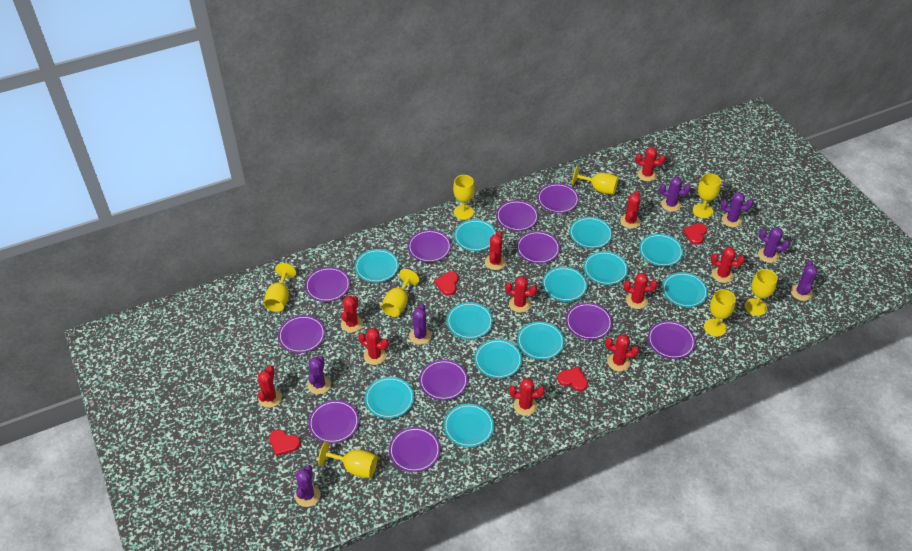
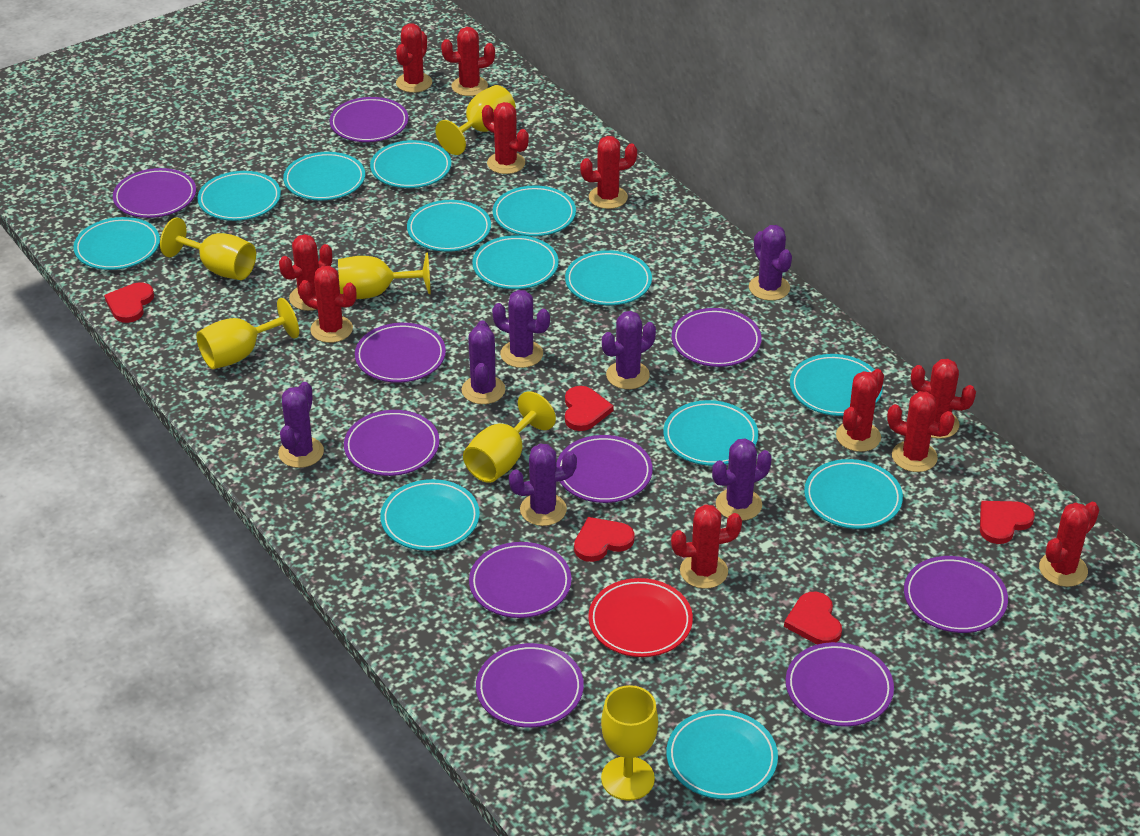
purple plate: [278,315,325,353] [305,267,350,302] [309,400,359,444] [389,427,441,472] [408,230,451,262] [419,360,468,400] [496,200,539,231] [516,231,560,264] [537,183,579,213] [566,303,613,340] [648,321,696,359] = 11 -> [113,168,196,218] [330,97,409,142] [344,410,439,476] [355,323,446,383] [469,542,572,618] [476,643,584,728] [556,435,653,503] [671,308,761,367] [786,642,894,727] [904,556,1008,633] = 10
red heart: [269,429,301,456] [434,272,458,296] [557,367,588,391] [683,223,707,245] = 4 -> [104,282,154,323] [565,386,614,431] [574,517,635,562] [784,592,842,644] [980,501,1035,544] = 5
red plate: none = 0 -> [588,578,693,657] = 1
turquoise plate: [355,249,399,283] [365,377,414,419] [444,404,494,447] [447,302,493,339] [454,219,497,251] [474,339,522,379] [517,321,565,360] [542,267,588,302] [569,217,613,249] [584,251,628,285] [639,234,683,267] [662,272,708,307] = 12 -> [73,217,160,270] [197,171,281,221] [283,152,365,201] [370,140,451,188] [380,479,480,551] [407,200,491,252] [472,235,558,289] [493,185,576,236] [565,250,652,305] [663,400,758,466] [666,710,778,799] [790,354,883,416] [804,459,903,529] = 13
yellow goblet: [264,263,296,312] [318,441,377,478] [381,269,419,317] [453,175,475,220] [572,166,618,195] [693,173,721,218] [704,289,736,337] [744,269,778,316] = 8 -> [160,217,256,280] [196,298,299,369] [338,253,430,299] [435,85,516,155] [463,391,556,483] [601,685,658,801] = 6

